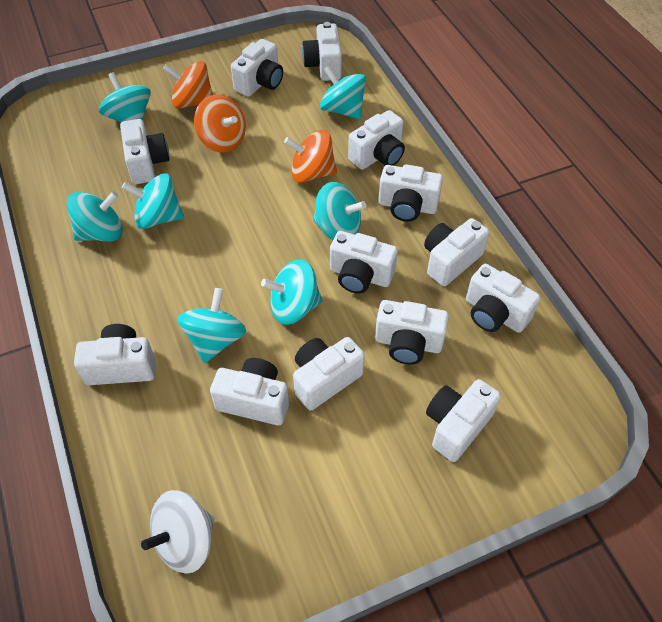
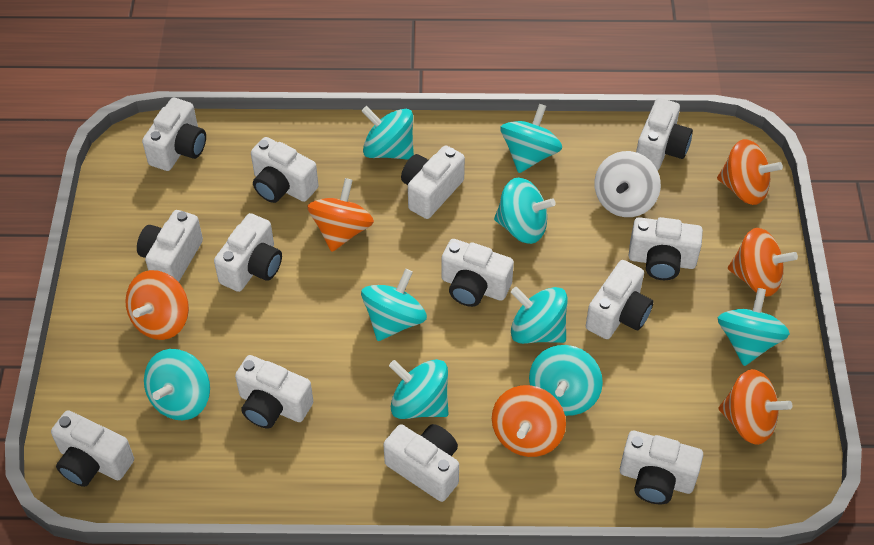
orange spinning top: [163,61,213,109] [194,95,246,153] [284,130,337,183] = 3 -> [125,270,189,340] [307,178,374,252] [492,385,566,457] [717,139,783,205] [718,369,792,445] [728,228,798,297] = 6
turquoise spinning top: [67,191,123,241] [99,72,151,122] [122,174,184,229] [177,288,246,363] [261,259,323,325] [313,182,366,240] [320,66,366,119] = 7 -> [144,349,210,420] [361,269,427,341] [362,106,414,160] [389,359,448,419] [494,177,556,244] [500,104,562,173] [511,287,568,344] [529,345,603,416] [718,288,790,366] = 9

